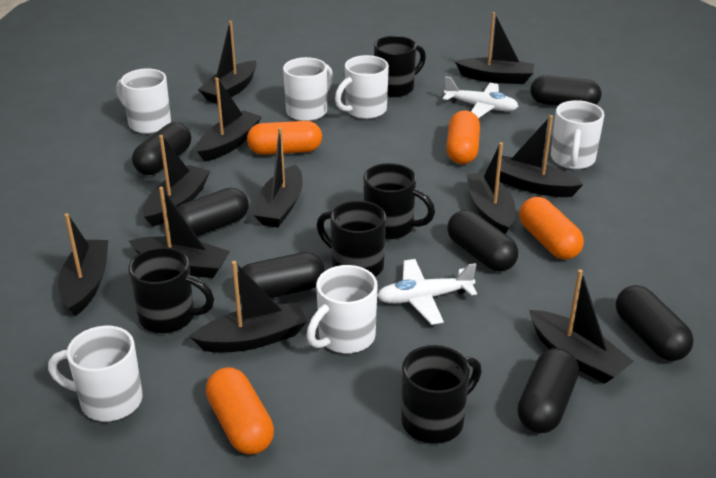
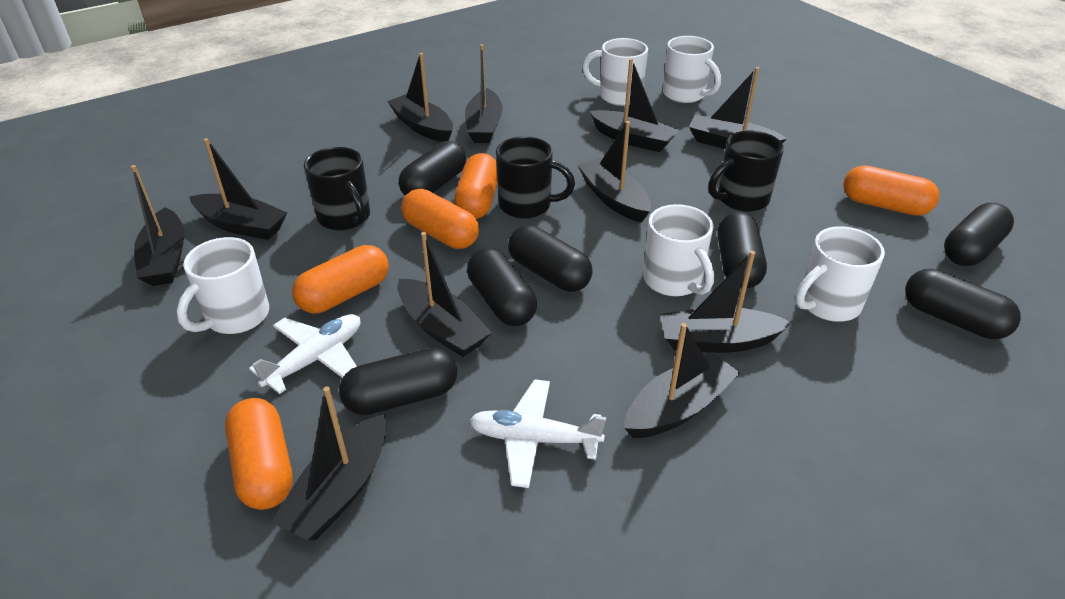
black mug: [128,247,214,333] [317,200,386,277] [363,163,435,240] [374,36,426,97] [401,345,482,444] = 5 -> [304,147,370,231] [496,136,575,219] [708,131,784,212] = 3
orange capsule: [206,367,274,454] [247,121,322,155] [446,110,480,164] [519,197,584,260] = 4 -> [225,398,293,510] [292,245,389,314] [401,189,479,249] [454,153,498,219] [843,165,940,216] = 5
white mug: [48,326,143,422] [116,69,171,134] [283,57,333,121] [307,265,378,353] [335,55,389,119] [551,100,604,169] = 6 -> [177,237,269,334] [582,38,648,106] [643,204,714,296] [663,36,721,103] [795,226,885,322] = 5

